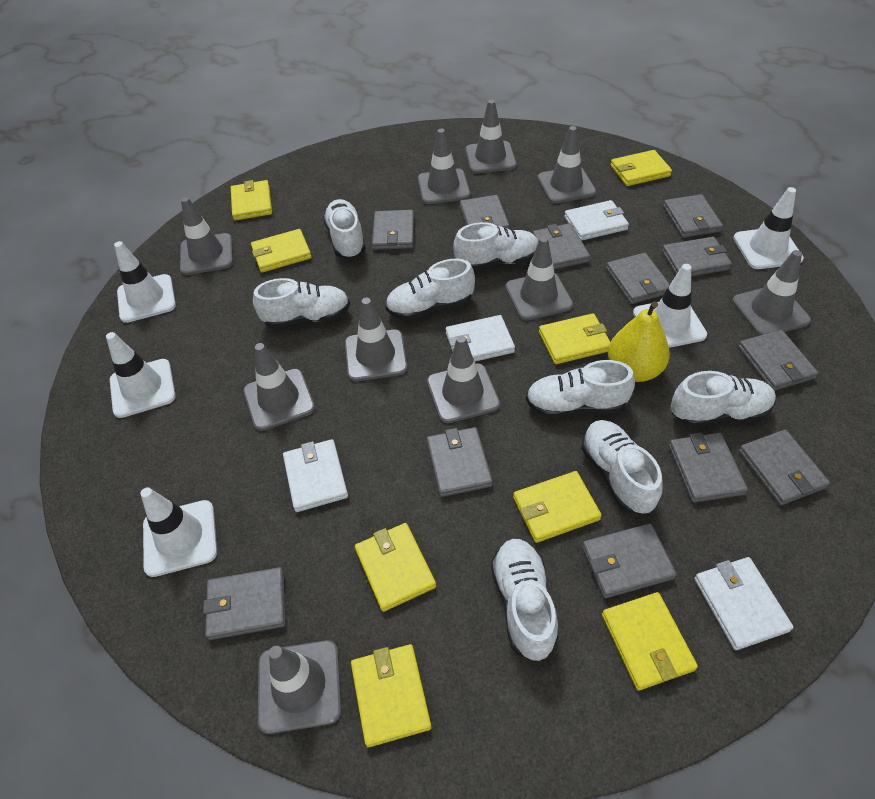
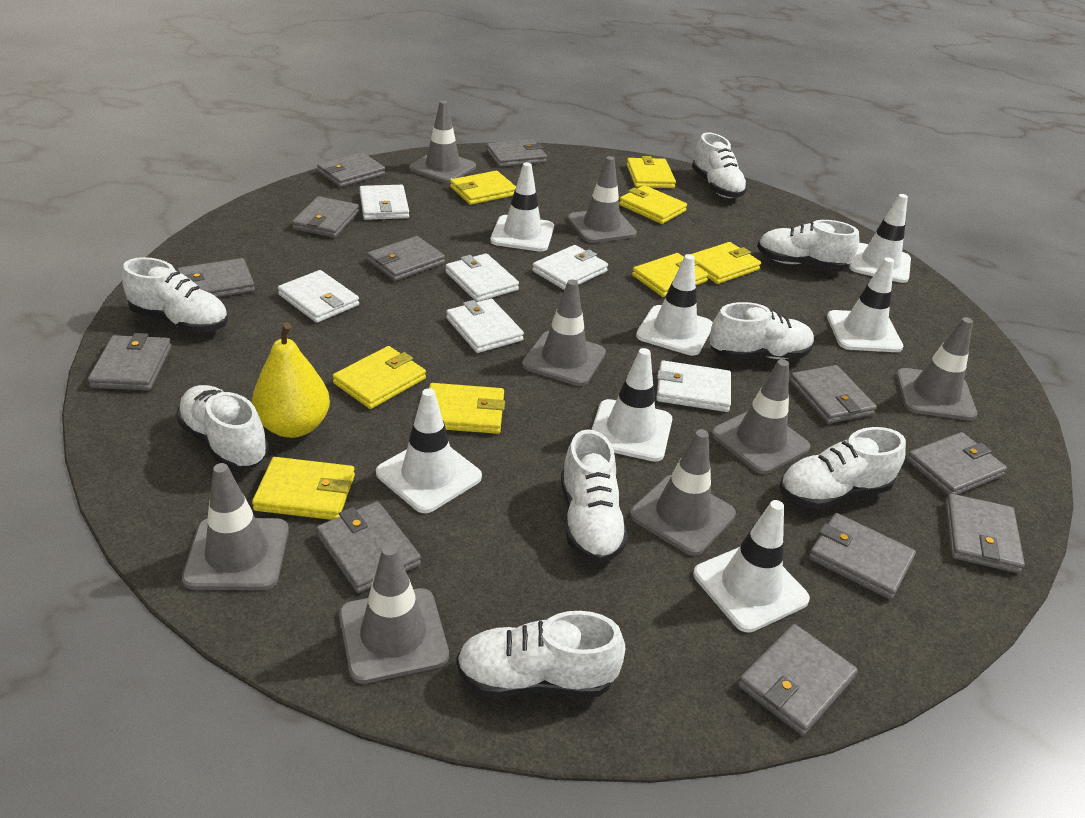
grey traffic cone: [180,197,233,275] [243,343,315,431] [258,640,341,734] [345,298,408,381] [418,129,470,204] [427,335,500,423] [465,100,516,174] [505,237,573,321] [537,126,596,203] [732,250,811,336] = 10 -> [182,463,289,590] [339,544,449,684] [409,100,476,183] [522,279,606,386] [568,156,637,243] [630,429,736,556] [712,359,810,474] [896,317,977,420] = 8
white traffic cone: [106,332,176,418] [114,241,176,323] [140,487,217,577] [633,264,707,348] [733,187,804,269] = 5 -> [376,388,482,513] [490,162,554,252] [591,348,672,462] [636,254,713,356] [693,500,810,633] [827,257,903,352] [849,194,911,283] = 7
white wallet: [283,439,348,512] [446,315,515,362] [564,200,629,241] [694,557,793,650] = 4 -> [278,270,359,323] [360,185,409,220] [445,253,519,302] [446,299,524,353] [532,245,608,290] [656,360,731,412] = 6

